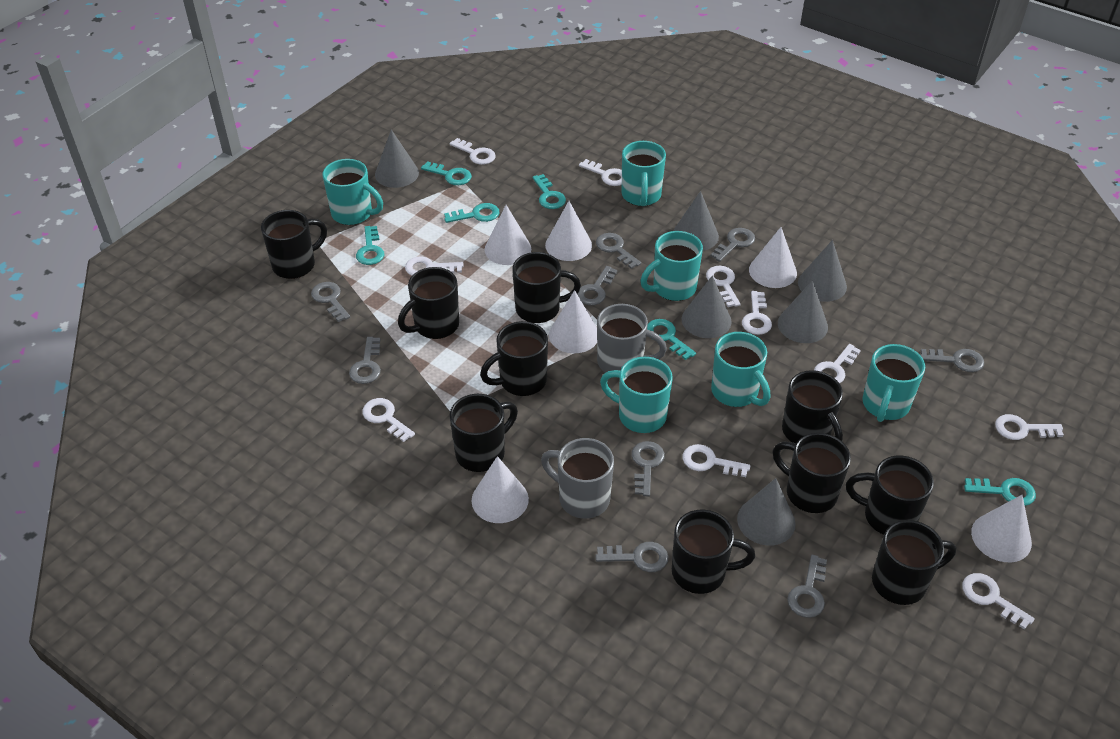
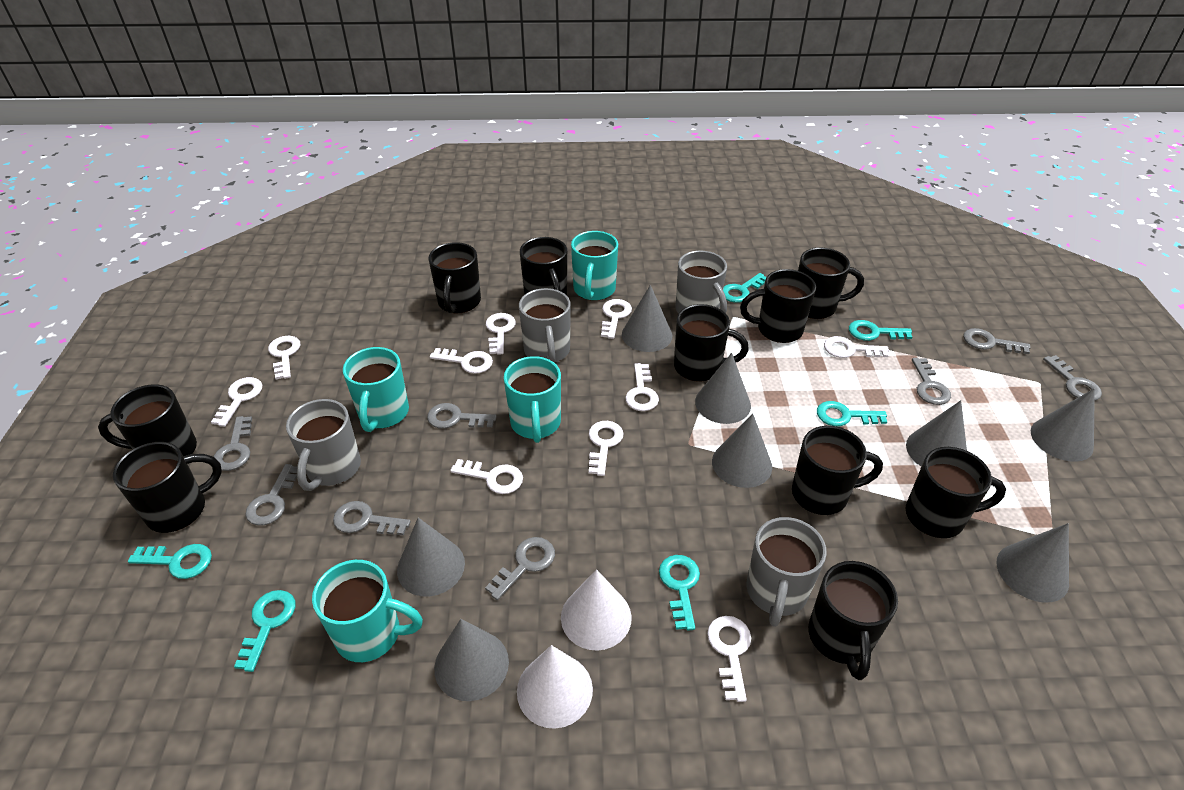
grey cone: [375,129,419,188] [673,191,719,251] [682,275,732,338] [737,478,796,546] [778,280,828,343] [798,240,847,302] = 6 -> [397,518,465,597] [434,619,509,701] [622,285,672,352] [695,353,751,424] [712,413,772,488] [906,400,967,467] [996,523,1069,603] [1031,388,1095,462] = 8
grey key: [311,282,350,322] [349,337,381,384] [577,266,617,306] [595,542,668,572] [596,233,641,269] [631,441,665,496] [710,228,755,262] [787,555,827,618] [920,349,984,372] = 9 -> [214,416,252,471] [245,464,297,526] [333,501,411,535] [427,403,497,429] [485,537,555,600] [912,358,951,405] [963,328,1031,354] [1043,355,1102,401] = 8
grey mug: [541,438,614,519] [597,304,667,373] = 2 -> [286,399,361,491] [519,288,571,363] [676,251,727,314] [746,517,827,627] = 4
turquoise mug: [322,159,383,225] [600,357,673,433] [622,141,666,206] [640,231,703,301] [711,332,770,407] [862,344,925,422] = 6 -> [312,560,423,662] [343,347,409,432] [504,356,561,443] [571,231,618,301] = 4
white cone: [472,456,529,523] [484,205,531,265] [545,201,592,261] [549,290,597,353] [749,227,797,288] [971,495,1032,562] = 6 -> [517,645,593,729] [561,569,632,651] = 2

